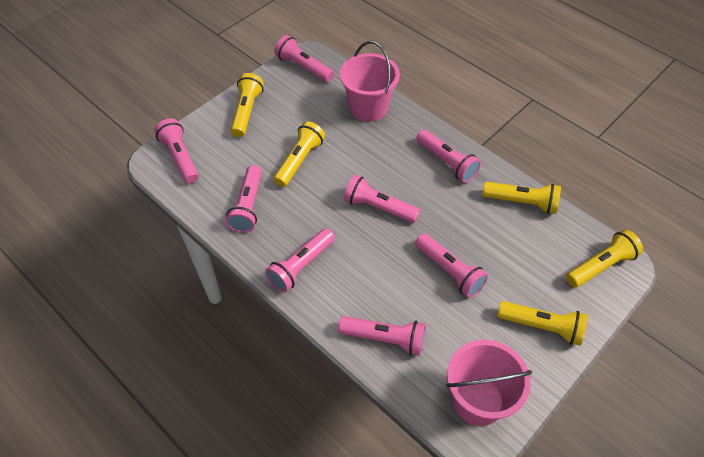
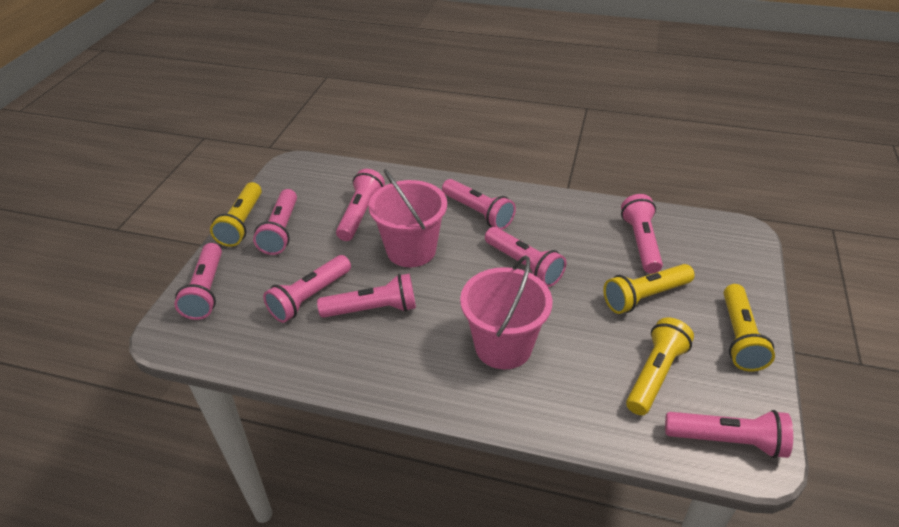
pink flashlight: [154,119,199,184] [226,165,262,233] [265,228,335,293] [274,35,334,82] [338,316,426,356] [344,175,420,223] [415,233,488,298] [416,130,481,183] = 8 -> [174,243,222,320] [253,189,297,255] [263,255,351,323] [317,273,416,318] [336,169,385,241] [442,179,516,230] [485,227,566,287] [621,194,663,274] [665,410,793,458] = 9
yellow flashlight: [231,73,264,137] [274,121,325,187] [482,182,561,214] [497,301,588,346] [566,229,643,288] = 5 -> [210,182,262,247] [603,264,695,314] [626,318,694,415] [724,284,775,372] = 4

